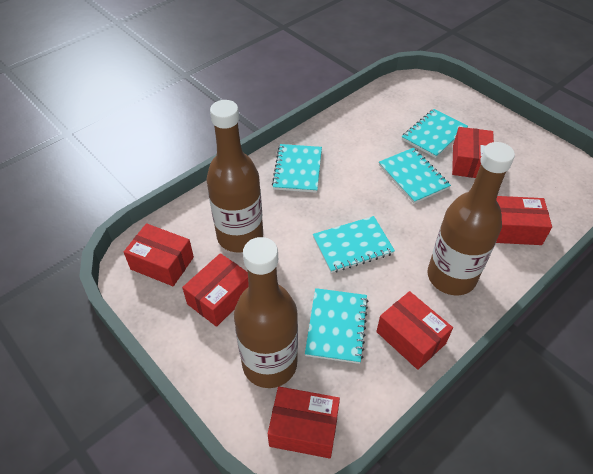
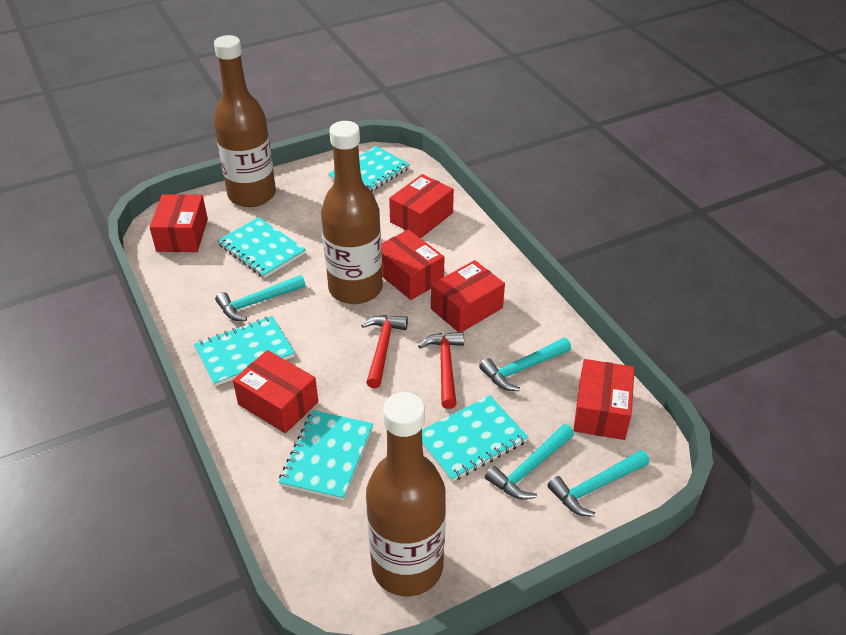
red hammer: none = 0 -> [361,315,408,388] [418,332,464,409] = 2
turquoise hammer: none = 0 -> [215,275,306,321] [479,338,571,391] [485,424,574,500] [547,450,650,517] = 4

